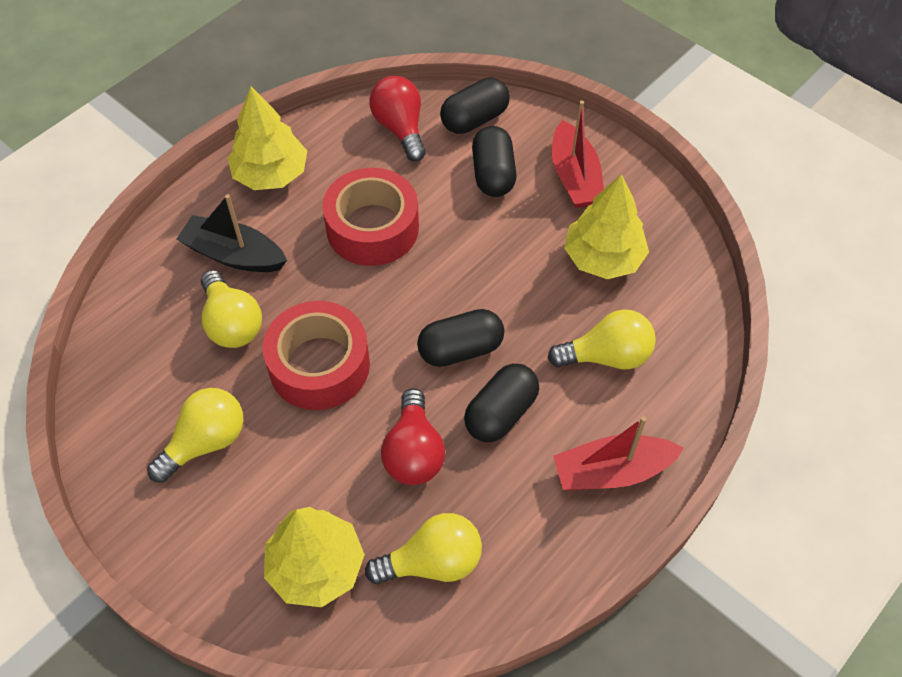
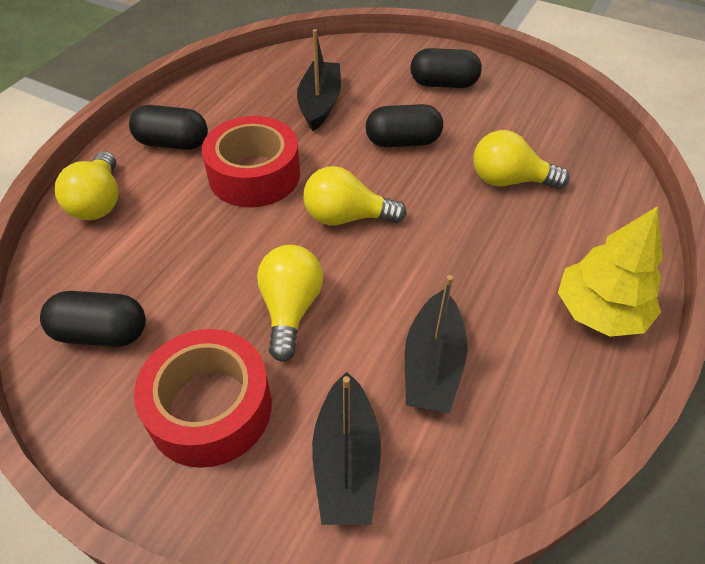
black boat: [177,194,287,272] = 1 -> [297,29,341,131] [312,372,381,525] [405,275,467,413] = 3
red boat: [552,100,604,208] [553,416,684,491] = 2 -> none = 0
red light bulb: [369,76,426,162] [381,388,445,485] = 2 -> none = 0
yellow tree: [228,87,307,190] [264,507,365,607] [564,174,649,279] = 3 -> [558,206,663,337] = 1

